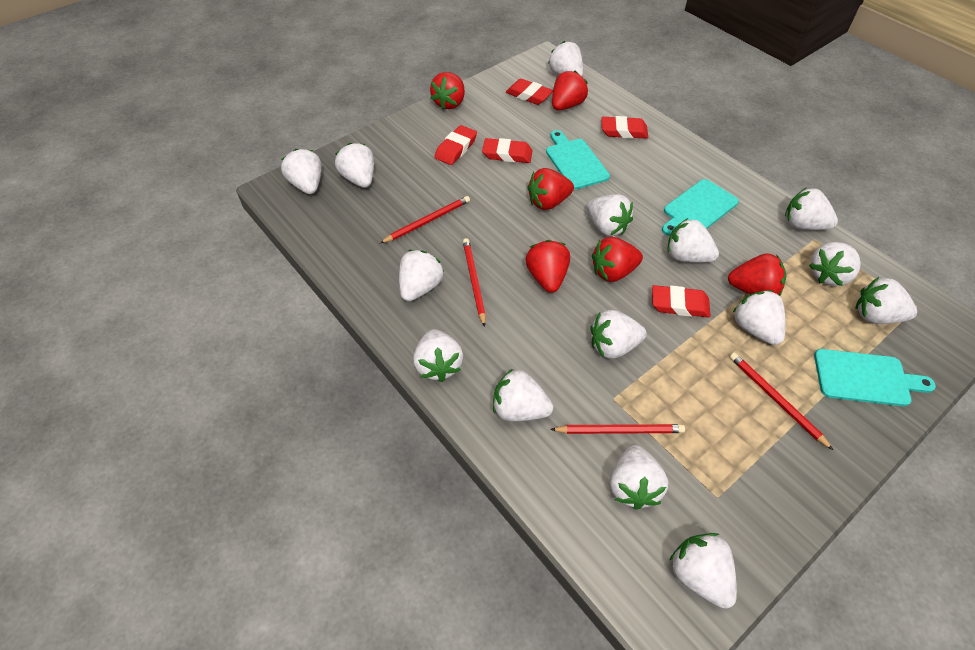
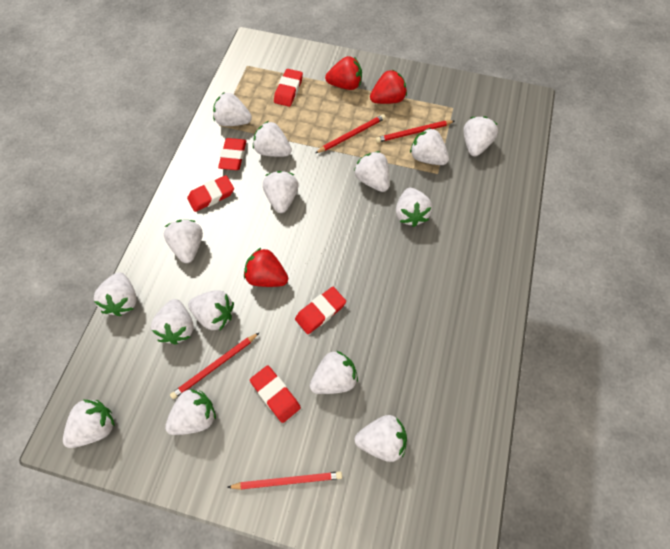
red strawberry: [430,72,465,110] [525,240,570,293] [527,168,574,210] [552,71,588,110] [592,237,643,282] [728,253,786,296] = 6 -> [244,248,288,287] [325,56,362,90] [370,70,407,104] = 3
turquoise cutting board: [546,130,610,190] [662,179,739,236] [814,349,936,406] = 3 -> none = 0

